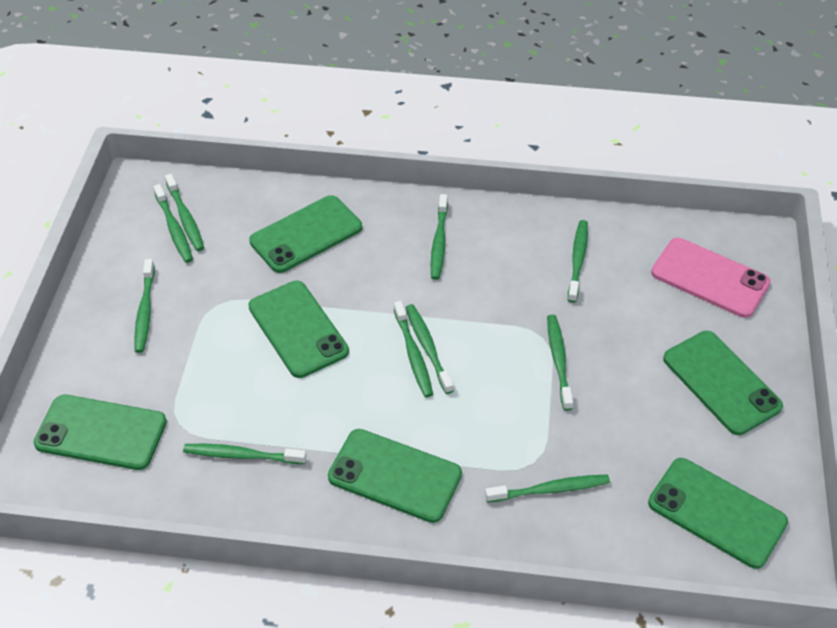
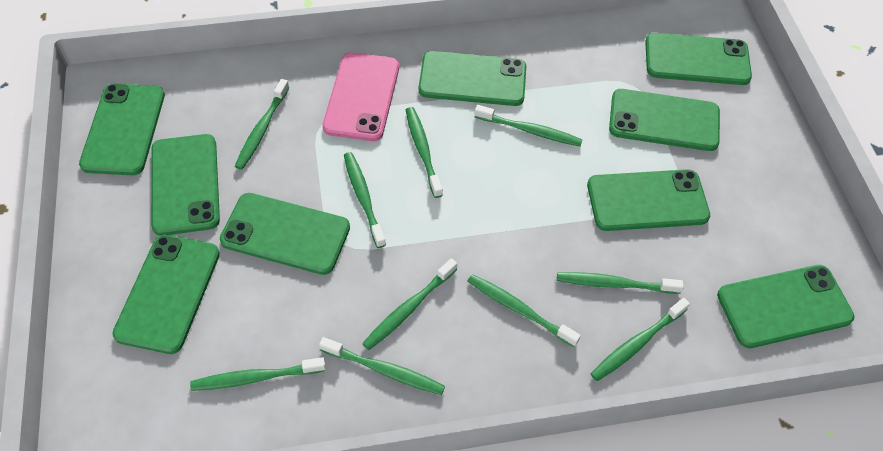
green phone: [34,395,167,470] [248,281,349,378] [249,195,362,273] [328,429,462,523] [648,458,788,569] [663,331,783,435] = 6 -> [79,84,165,175] [112,234,220,354] [151,134,220,236] [220,193,350,275] [419,51,526,106] [587,169,710,231] [609,89,720,151] [645,33,752,85] [717,265,854,348] = 9

